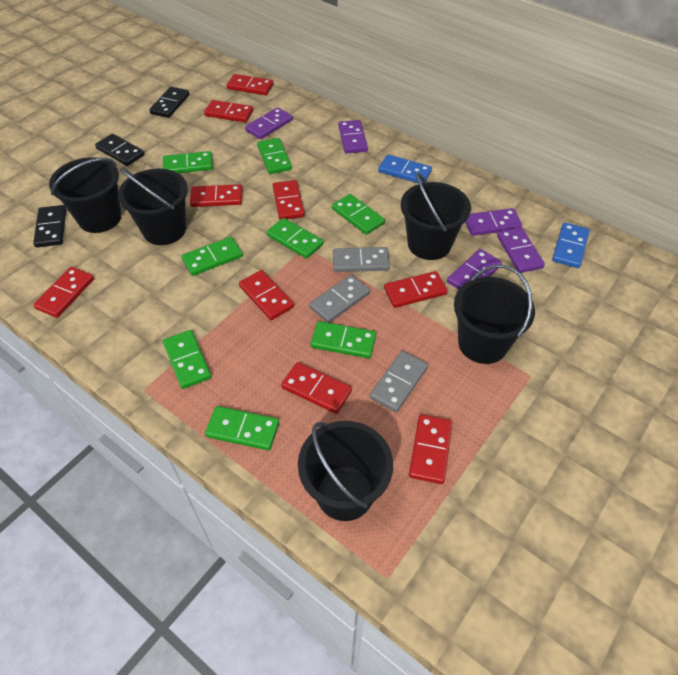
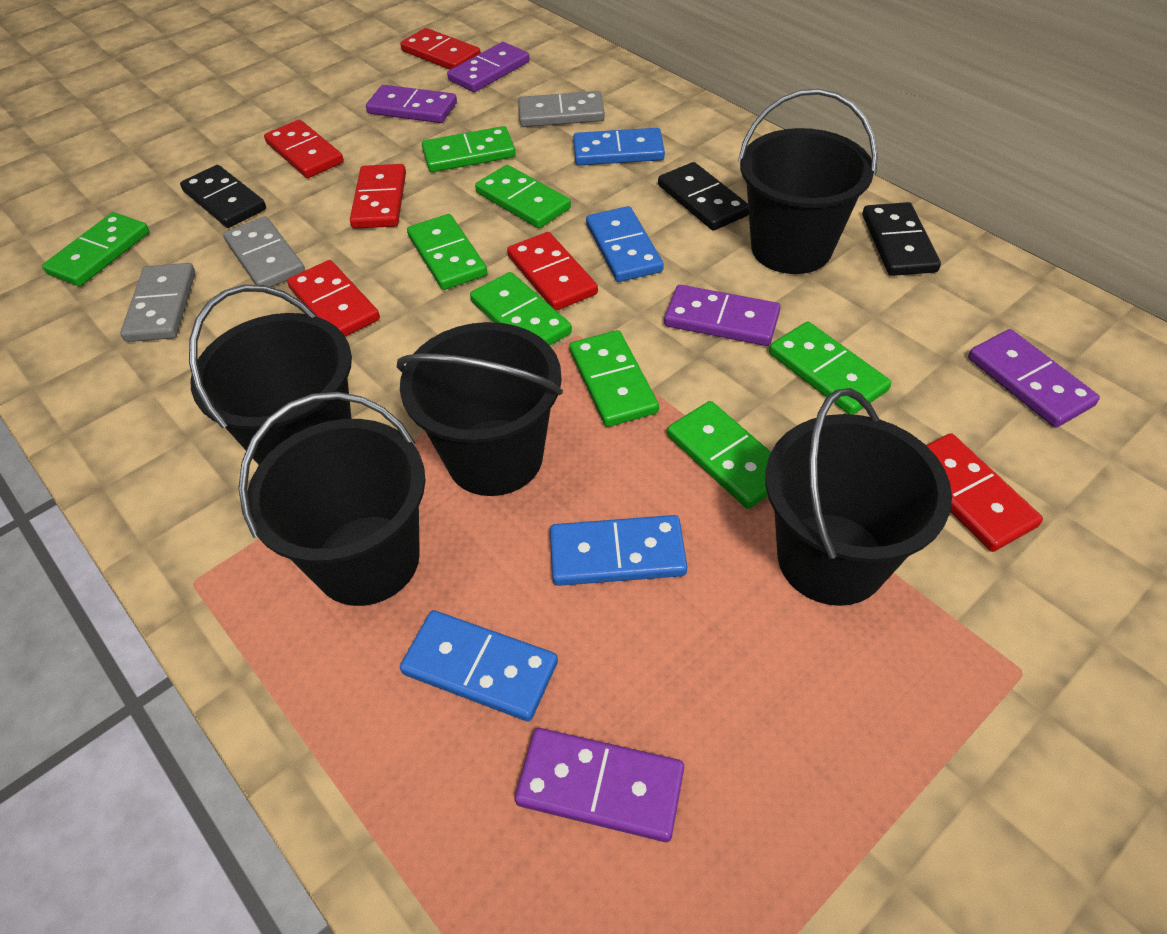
blue domino: [378,154,432,183] [552,222,590,268] = 2 -> [400,610,558,722] [550,515,687,586] [573,128,665,165] [586,206,664,282] = 4
red domino: [33,267,94,318] [190,184,242,207] [204,100,253,123] [226,74,273,95] [239,270,294,320] [273,180,305,220] [281,362,352,414] [384,271,447,308] [409,415,452,484] = 9 -> [264,119,344,178] [287,260,380,336] [350,164,406,229] [400,28,481,70] [507,232,598,311] [926,433,1043,552] = 6

